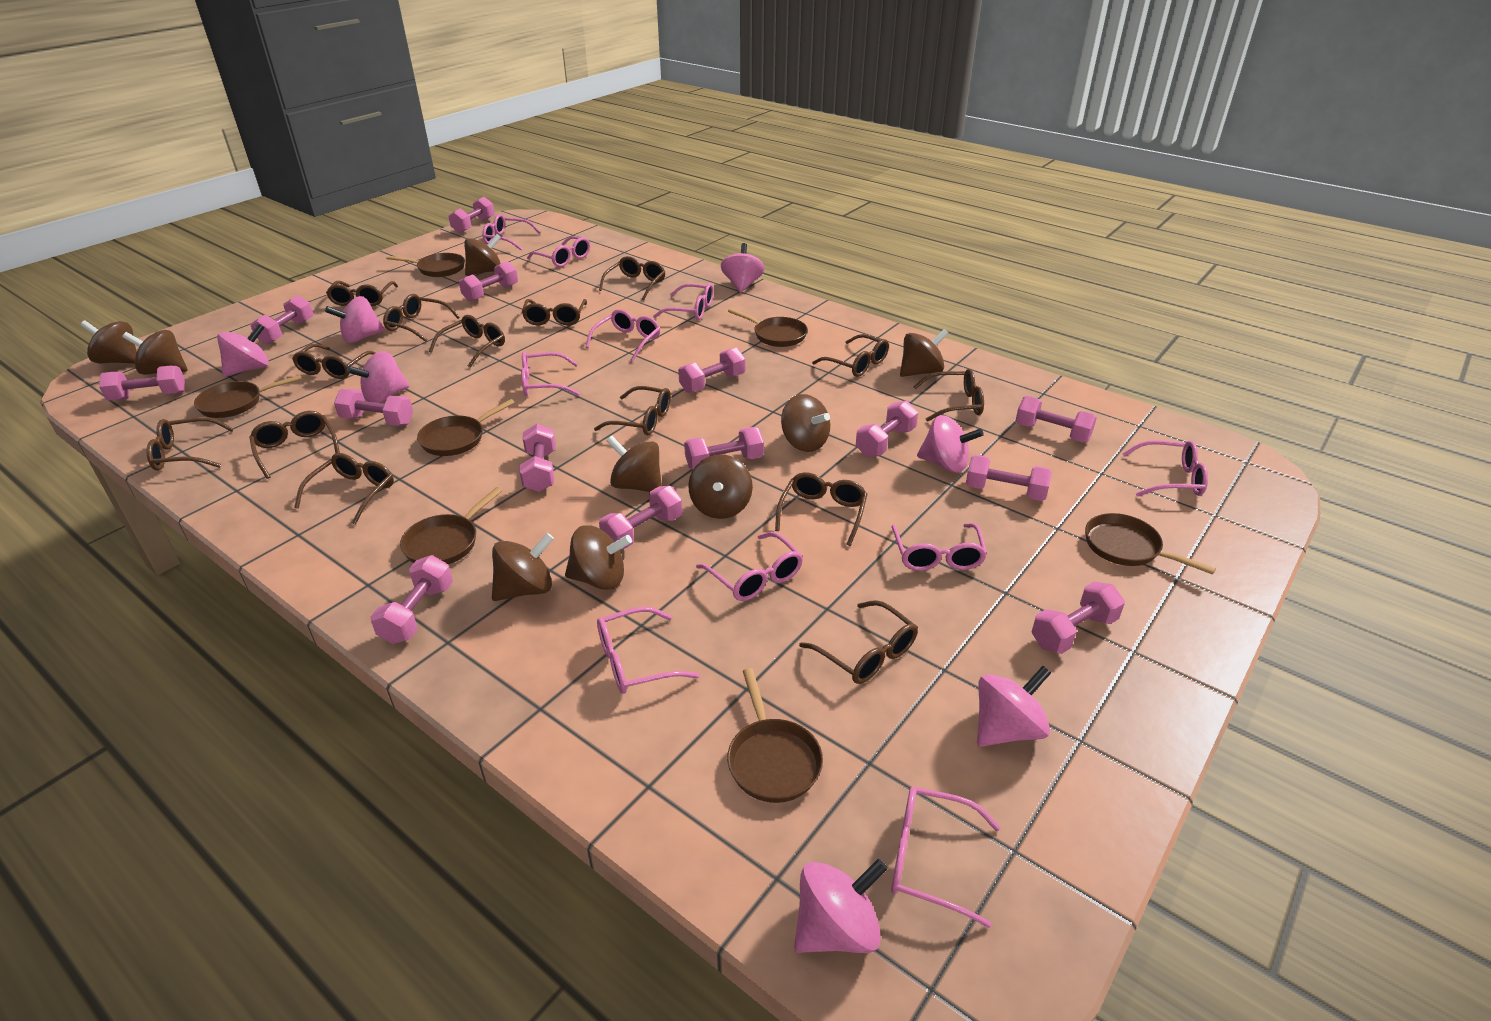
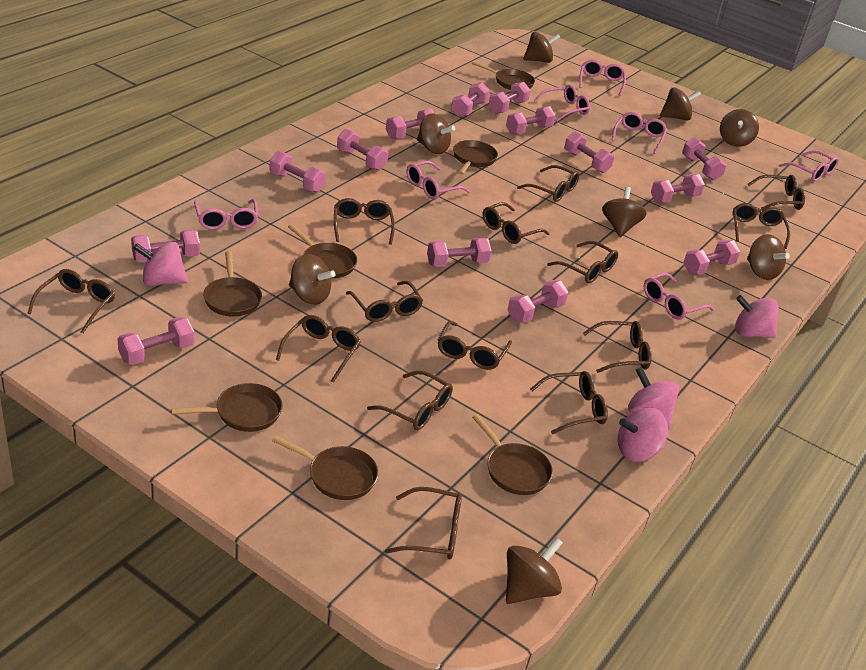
brown spinning top: [80,320,137,363] [122,330,188,375] [464,234,501,276] [492,533,554,601] [565,525,632,590] [606,436,662,492] [688,454,753,519] [781,394,830,452] [900,329,949,377] = 9 -> [289,254,335,305] [417,113,455,154] [506,537,563,604] [523,32,561,63] [602,187,647,237] [660,87,701,121] [720,109,759,147] [747,234,790,280] = 8
pink glasses: [482,214,541,250] [521,352,580,396] [527,236,590,267] [585,309,660,361] [597,607,700,694] [653,283,714,320] [696,532,803,601] [891,523,987,571] [891,787,1001,928] [1122,440,1208,497] = 10 -> [194,199,258,230] [407,161,470,199] [534,85,590,122] [579,60,626,96] [611,112,667,154] [644,273,714,320] [778,151,839,182] = 7
pink spinning top: [217,323,269,377] [325,296,385,343] [347,351,409,403] [721,243,765,293] [794,858,888,953] [917,415,984,473] [977,666,1051,747] = 7 -> [133,242,188,286] [618,407,668,462] [628,367,679,429] [735,295,779,338] = 4

